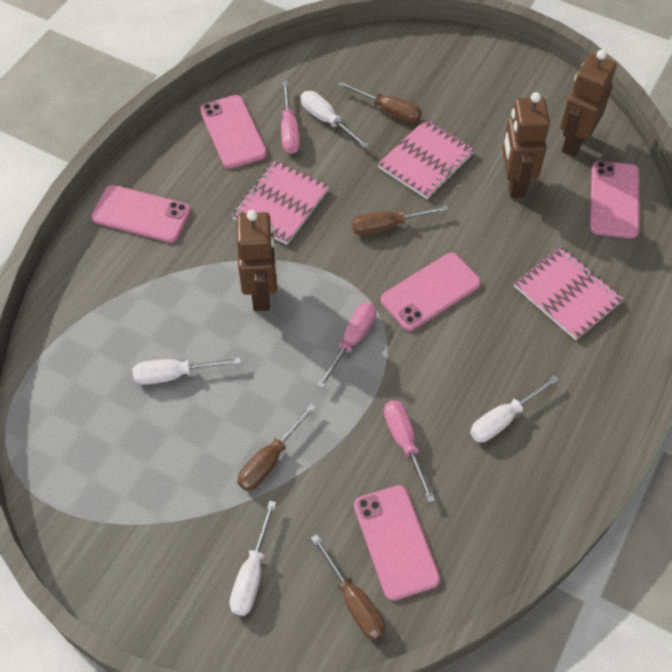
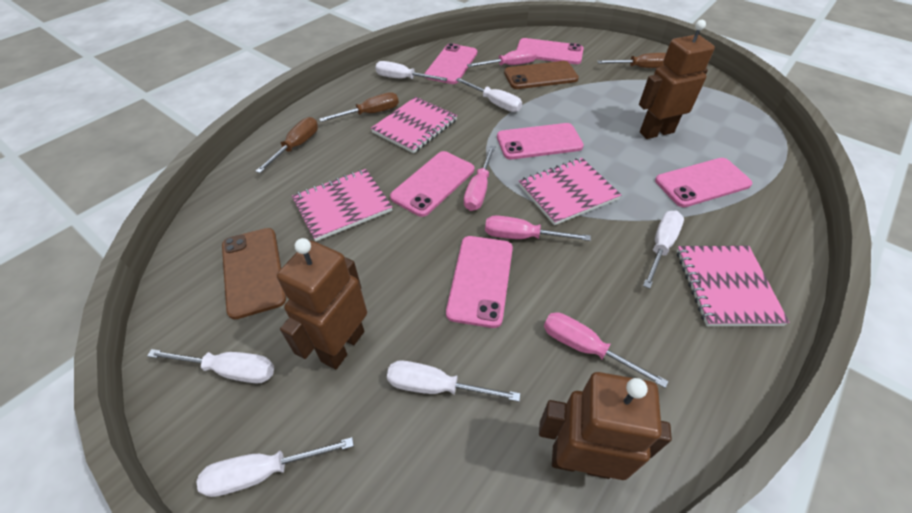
brown phone: none = 0 -> [222,228,286,319] [504,61,579,89] = 2
brown screwdriver: [237,403,317,491] [311,534,386,640] [338,81,422,123] [352,205,449,236] = 4 -> [255,117,318,173] [319,92,399,122] [597,53,666,68] = 3
pink notebook: [232,161,329,245] [378,119,476,199] [514,246,624,340] = 3 -> [292,169,393,241] [371,97,457,153] [519,158,621,225] [677,246,790,326] = 4
pink phone: [91,185,191,243] [200,95,267,169] [354,485,440,601] [381,253,481,331] [590,161,639,239] = 5 -> [390,151,474,217] [425,43,477,84] [446,236,513,328] [497,123,584,159] [516,38,584,64] [655,158,752,207] = 6
pink screwdriver: [281,81,300,154] [317,303,377,389] [384,400,435,503] = 3 -> [464,145,496,211] [467,48,537,67] [485,215,591,241] [544,312,668,388] = 4
white screwdriver: [132,357,241,385] [229,501,276,616] [301,91,369,148] [470,375,559,442] = 4 -> [147,349,274,383] [196,437,354,497] [375,61,447,81] [387,360,520,402] [456,78,522,112] [643,211,684,289] = 6

